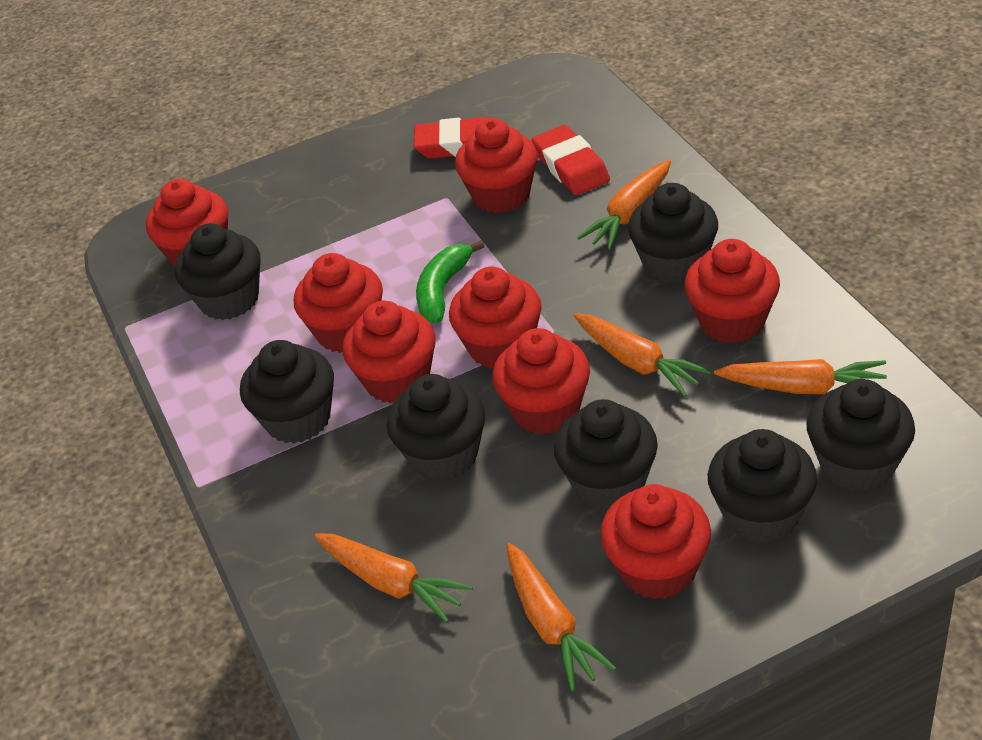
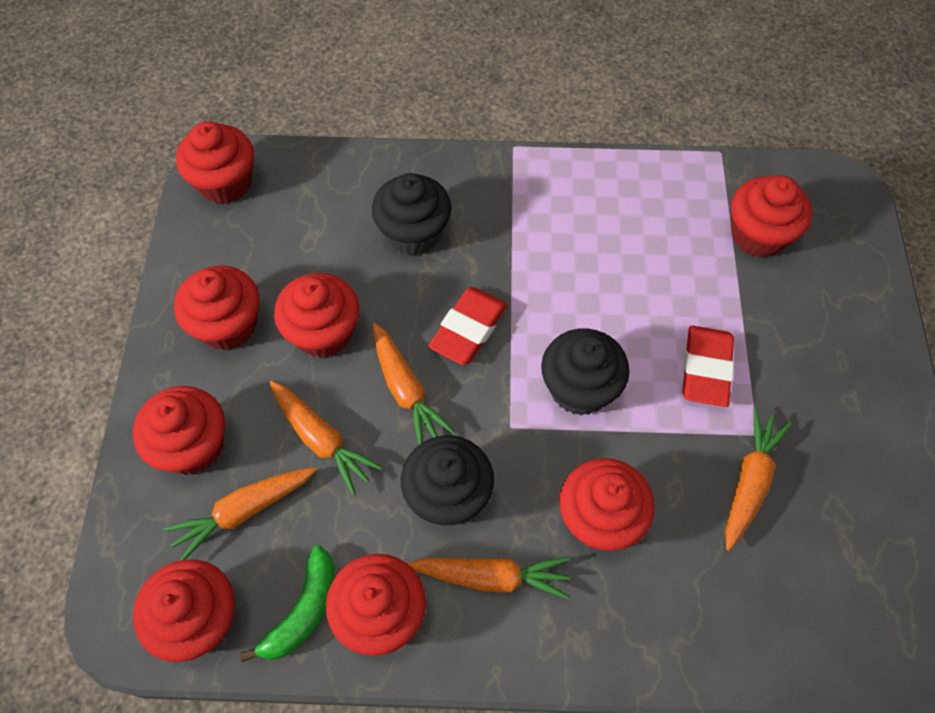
black cupcake: [175,223,261,320] [240,340,334,444] [386,374,485,481] [554,399,658,509] [628,183,718,284] [708,429,817,543] [807,379,915,492] = 7 -> [372,173,451,256] [401,435,494,526] [541,328,629,415] = 3

